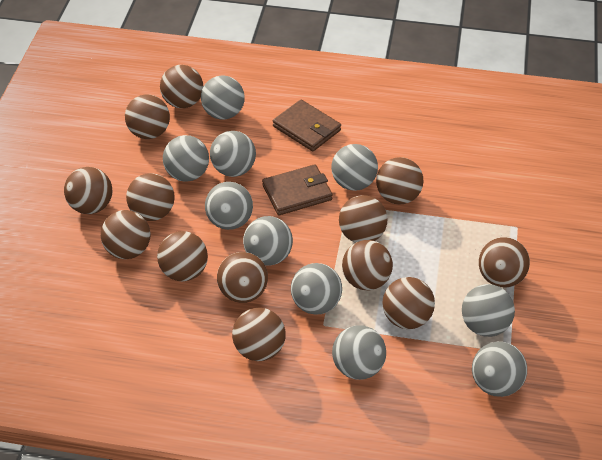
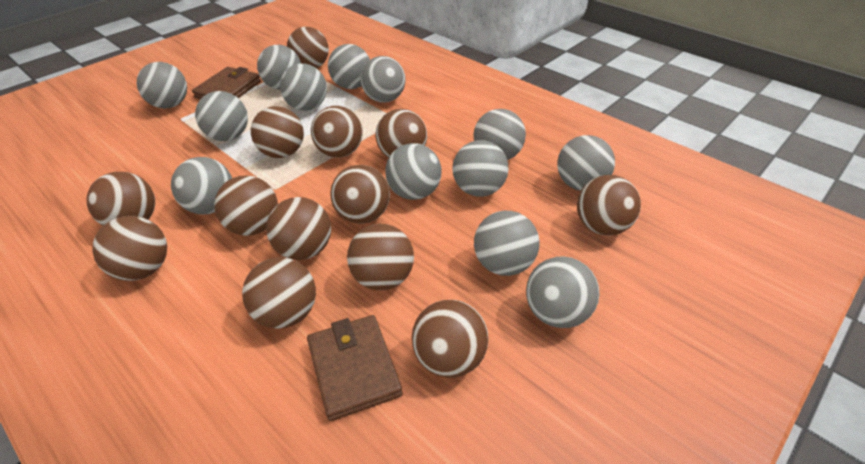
grey ball: [163,135,209,182] [201,76,245,120] [205,182,253,230] [210,131,256,177] [243,216,293,266] [291,263,342,315] [331,144,378,191] [332,325,386,380] [462,284,515,337] [472,342,527,397] = 10 -> [137,62,187,108] [171,157,232,214] [195,91,248,141] [257,45,301,90] [280,64,327,111] [328,44,370,89] [361,56,406,103] [385,143,442,200] [452,140,509,197] [473,109,526,160] [474,211,540,276] [526,256,600,328] [557,135,615,191] = 13

